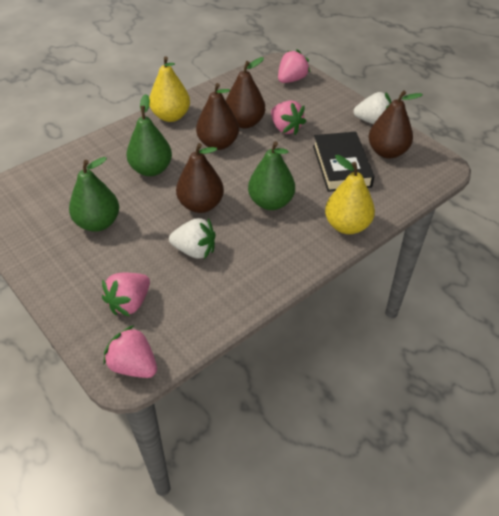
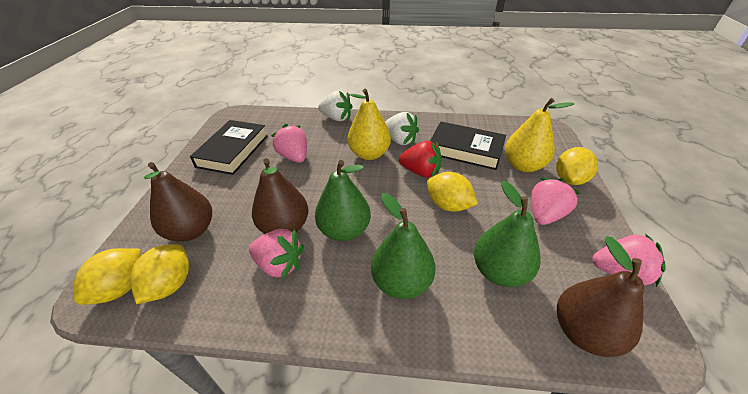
black book: [313,132,374,192] = 1 -> [190,120,268,175] [430,121,506,170] = 2
brown pear: [176,143,224,213] [196,83,239,150] [226,57,265,128] [368,90,423,159] = 4 -> [144,162,212,242] [252,158,308,234] [557,236,644,357] = 3
red strawberry: none = 0 -> [399,141,441,178] = 1
yellow lemon: none = 0 -> [73,248,141,305] [130,244,189,304] [427,172,478,212] [556,147,598,185] = 4

